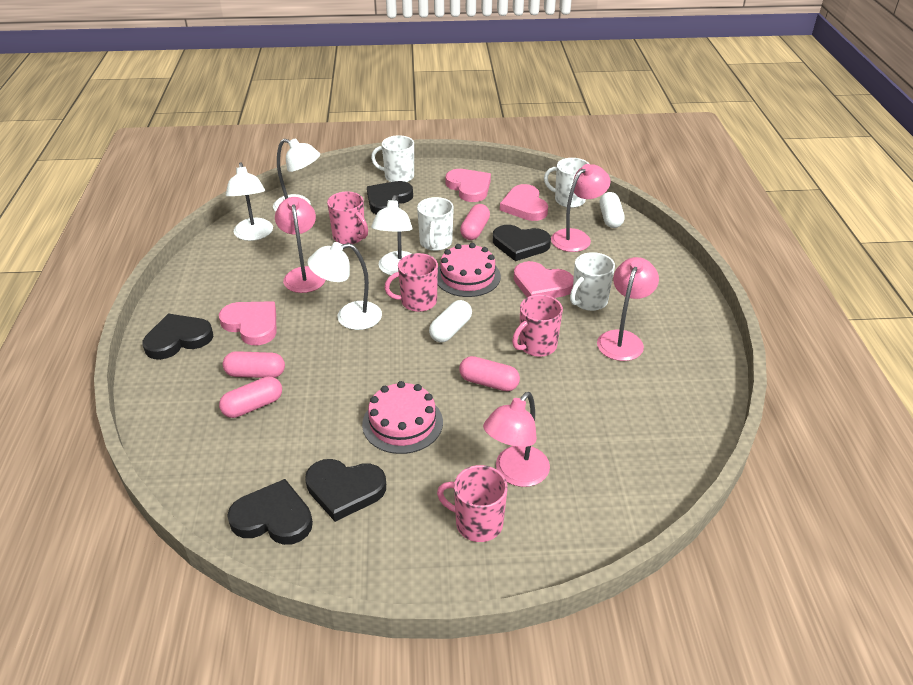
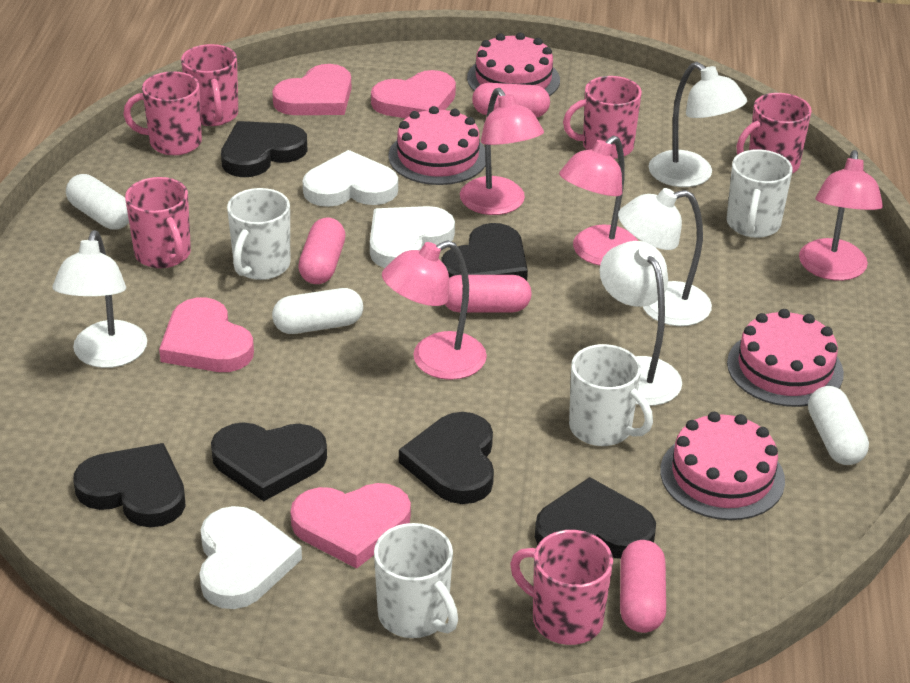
black heart: [143,314,213,360] [227,479,313,545] [305,459,386,522] [367,181,413,214] [493,225,551,261] = 5 -> [73,443,186,527] [211,422,327,501] [221,121,307,177] [399,412,494,504] [441,223,528,281] [535,477,656,559] = 6
pink cake: [362,381,443,454] [437,243,501,297] = 2 -> [388,106,486,185] [467,33,560,96] [660,412,785,520] [727,309,844,407] = 4
pink mug: [327,192,368,244] [384,253,438,312] [437,465,508,542] [512,295,563,357] = 4 -> [123,71,202,155] [125,177,191,268] [181,44,238,126] [510,530,613,645] [563,76,642,159] [737,93,812,173] = 6
white capsule: [429,300,472,342] [600,192,624,228] = 2 -> [66,174,129,230] [272,288,363,334] [808,386,869,465] = 3
white heart: none = 0 -> [199,506,302,609] [303,150,398,207] [370,206,455,268] = 3

